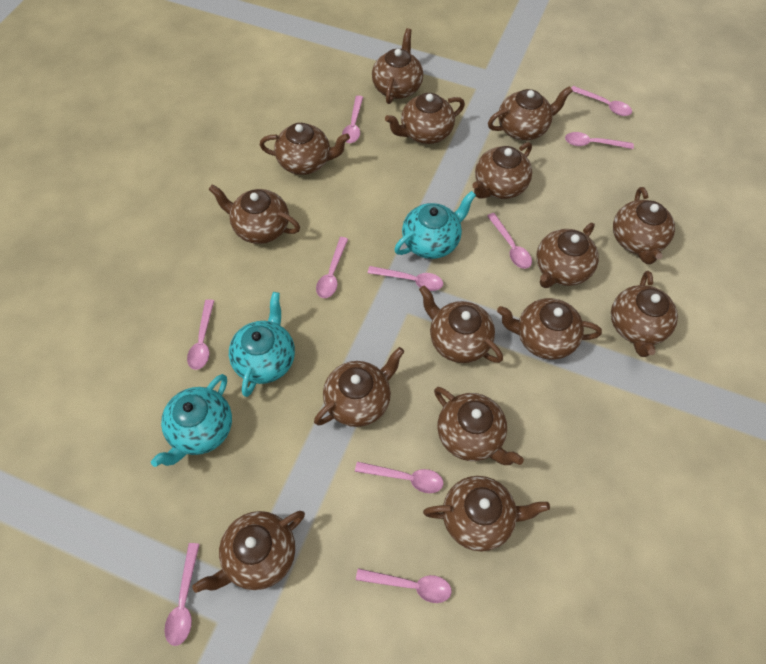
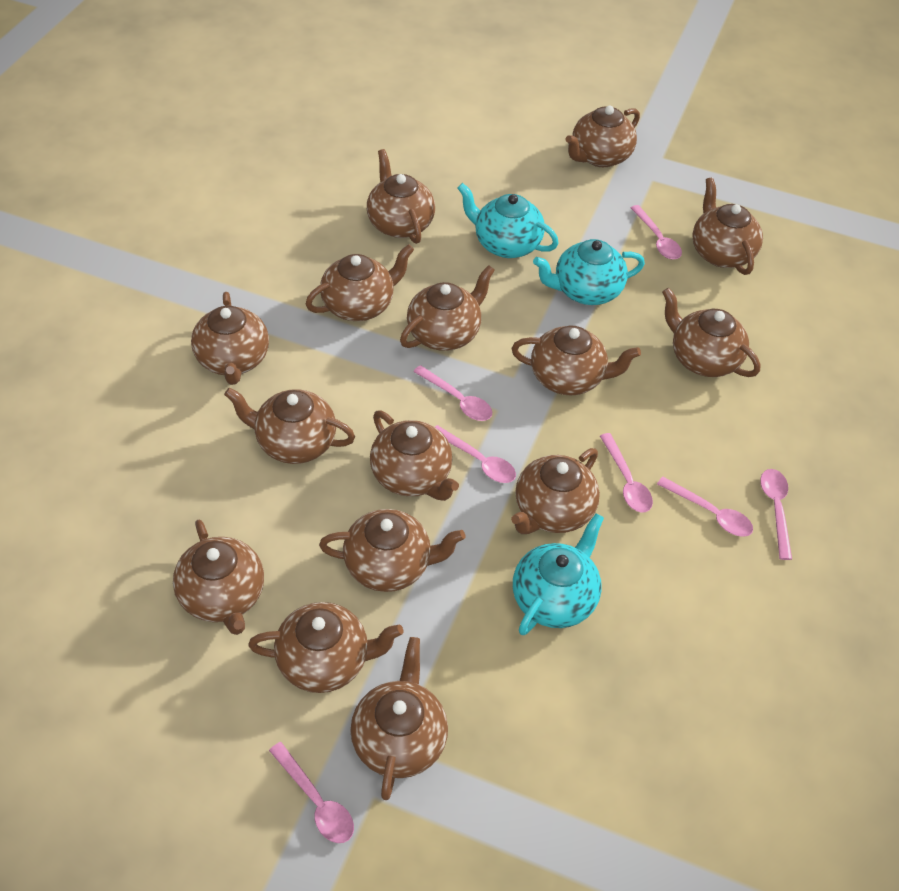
pink spoon: [165,543,200,646] [187,299,214,370] [316,237,348,298] [342,96,363,143] [355,462,443,493] [356,568,452,603] [368,266,443,291] [487,213,532,269] [565,132,634,149] [571,86,632,116] = 10 -> [269,742,354,843] [413,365,492,421] [435,425,516,483] [600,433,653,513] [631,205,682,259] [657,477,753,537] [760,469,792,560] = 7

